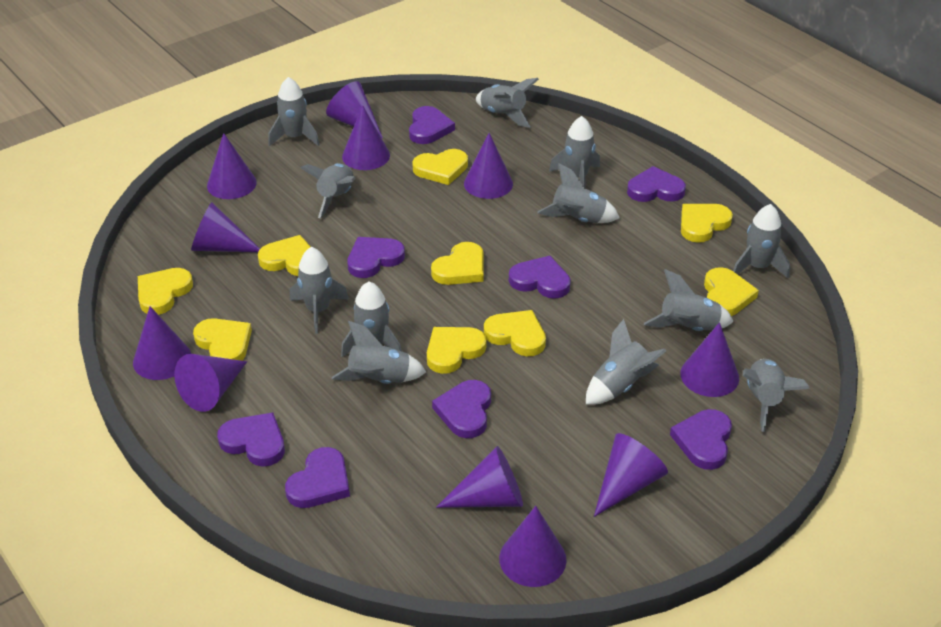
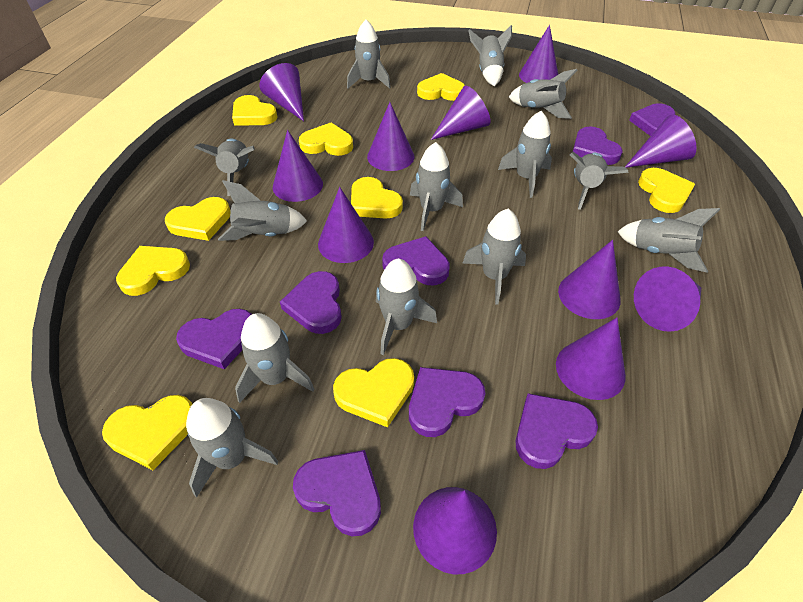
grey rocket: [268,77,319,146] [290,247,349,334] [300,163,356,218] [332,321,426,384] [341,282,402,357] [476,78,539,128] [537,163,620,223] [549,116,600,188] [586,319,666,405] [644,269,734,331] [733,204,790,279] [743,359,810,432] = 12 -> [186,398,278,497] [194,139,255,196] [218,180,307,241] [235,313,314,403] [347,20,391,89] [376,258,437,355] [410,142,463,231] [462,209,526,305] [468,25,512,86] [498,111,552,198] [509,69,577,119] [570,152,628,210] [617,208,720,273] = 13

